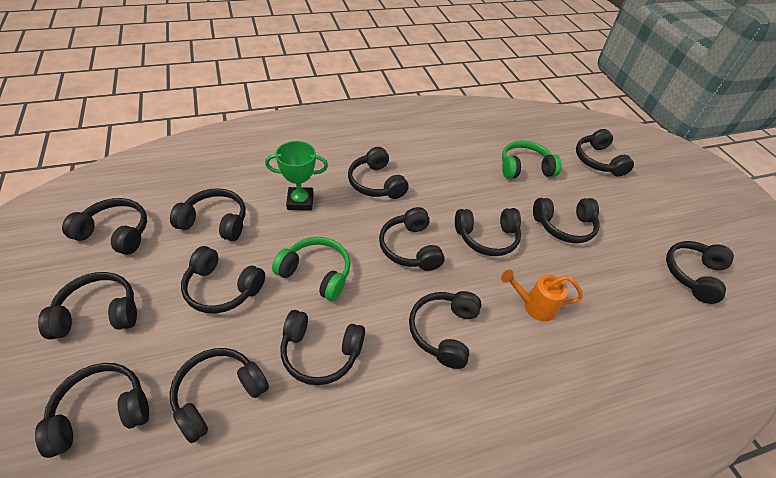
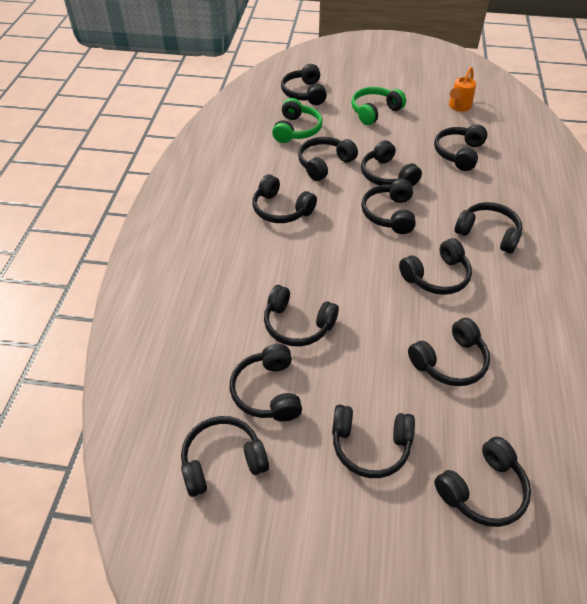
green trophy: [265,141,328,211] = 1 -> none = 0

